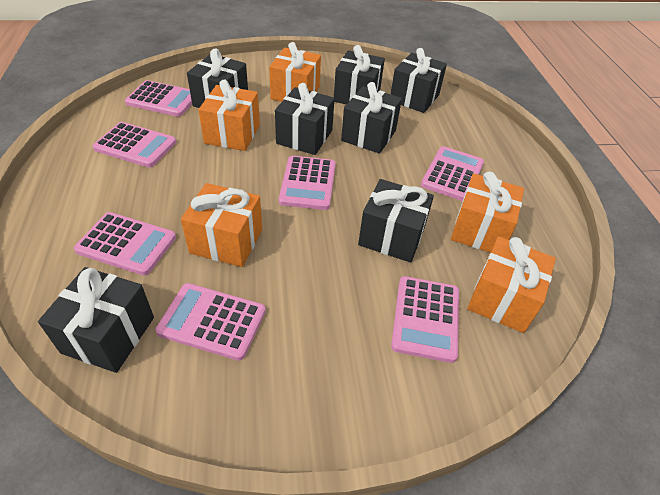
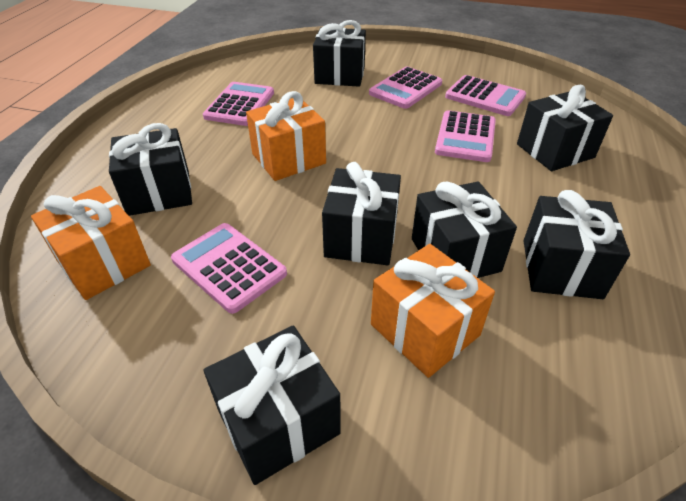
orange gift: [181,183,262,267] [198,79,260,151] [269,42,321,102] [451,172,524,252] [467,236,556,333] = 5 -> [31,186,151,300] [246,91,326,181] [371,244,495,378] = 3
pink calculator: [74,212,176,275] [93,122,176,167] [125,80,192,117] [156,283,266,361] [279,156,336,210] [391,276,459,363] [421,146,484,201] = 7 -> [171,223,287,314] [203,82,274,126] [369,67,442,109] [435,110,496,162] [445,75,526,116] = 5

